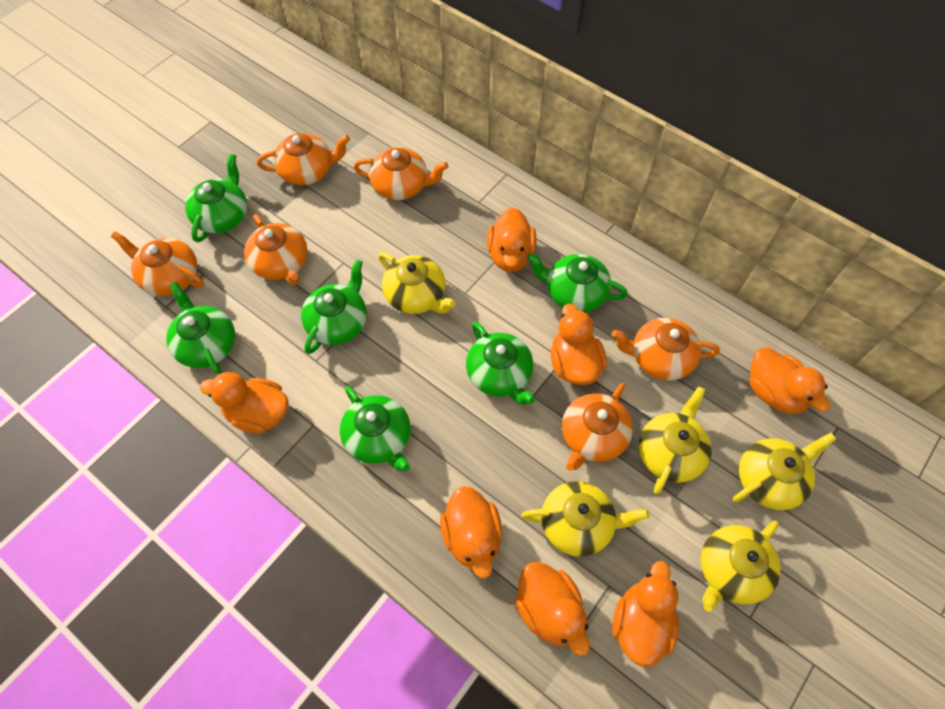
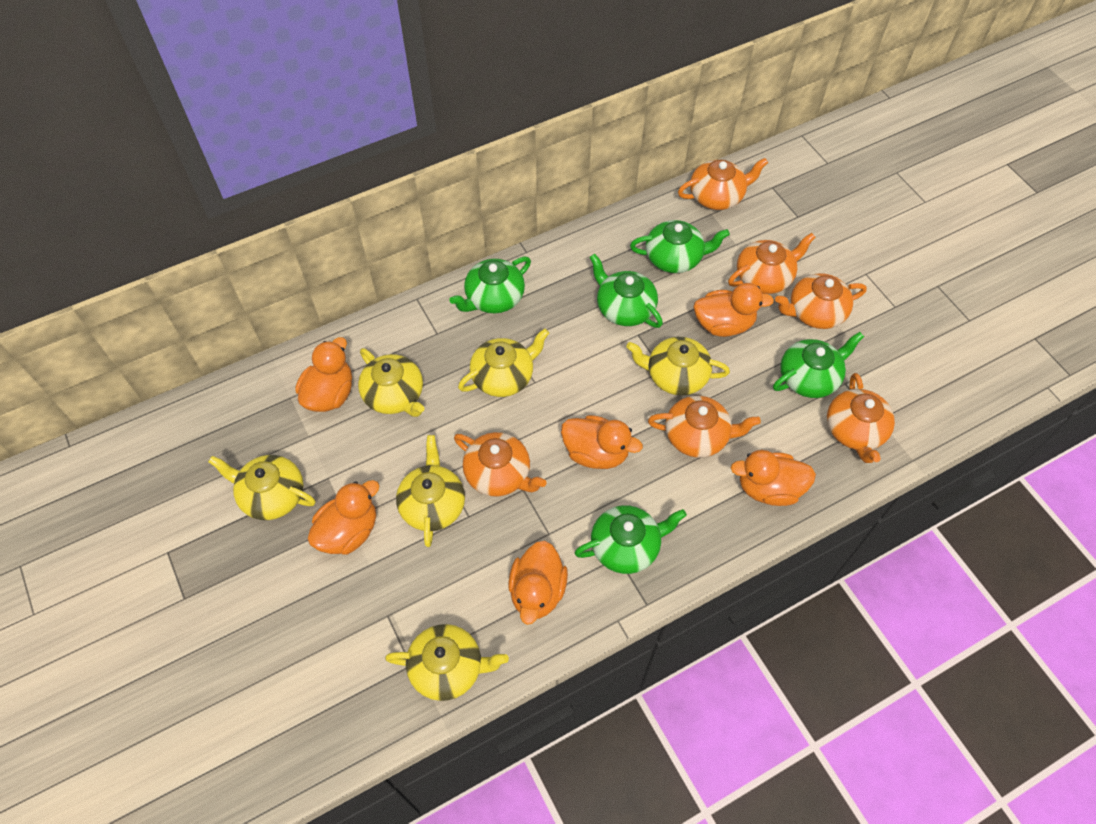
green teapot: [166,282,235,375] [185,154,247,242] [301,259,367,354] [340,386,411,472] [466,322,535,405] [527,253,628,312] = 6 -> [449,257,531,313] [575,505,687,574] [589,253,663,328] [630,220,730,273] [773,332,864,398] = 5
orange duck: [200,372,289,434] [440,486,502,579] [487,207,537,272] [515,561,590,656] [551,304,607,385] [612,561,679,667] [750,347,830,414] = 7 -> [295,337,352,412] [308,480,379,555] [508,541,568,625] [561,415,643,469] [694,283,774,337] [731,450,816,506] = 6
yellow teapot: [378,252,456,314] [521,481,649,557] [639,386,712,495] [701,521,781,612] [733,433,836,510] = 5 -> [208,455,316,520] [358,348,425,417] [385,624,509,701] [396,435,465,547] [458,329,549,397] [626,337,730,396] = 6

